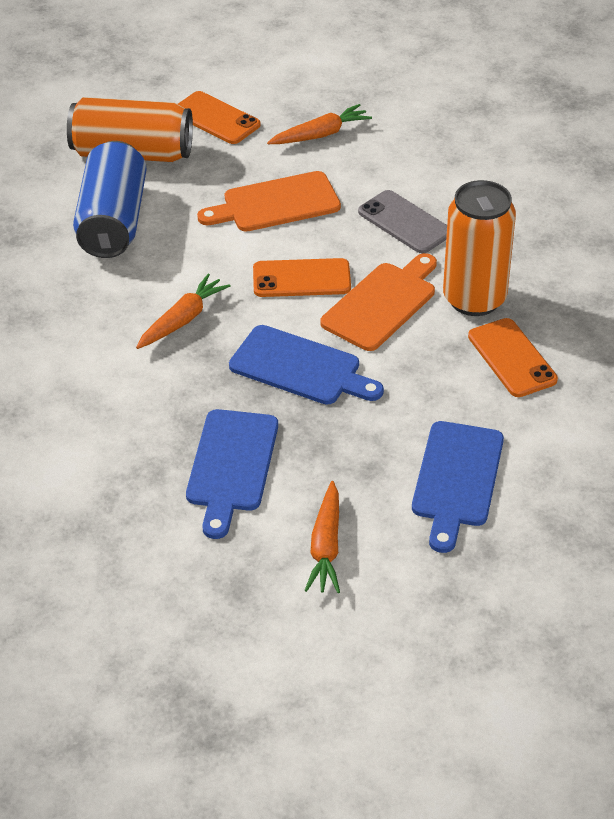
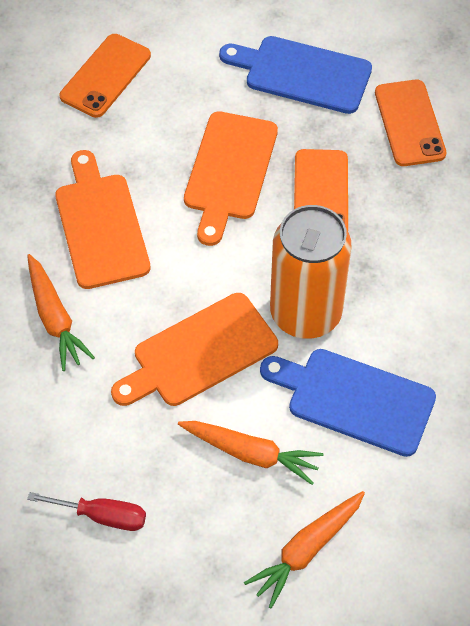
blue can: [73,141,147,258] = 1 -> none = 0
blue cutting board: [186,409,278,539] [229,325,384,405] [412,421,504,553] = 3 -> [219,36,372,114] [260,349,436,457] = 2
grey phone: [358,190,447,254] = 1 -> none = 0
orange can: [67,97,193,162] [443,180,516,316] = 2 -> [270,205,352,339] = 1
orange cutting board: [197,171,341,232] [320,253,437,351] = 2 -> [55,150,151,289] [111,293,278,406] [184,111,278,246] = 3
red screwdriver: none = 0 -> [27,492,146,531] = 1

